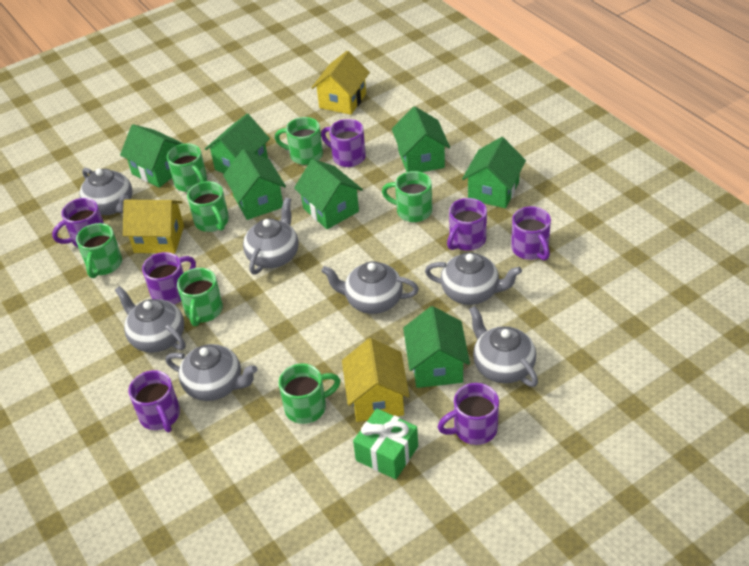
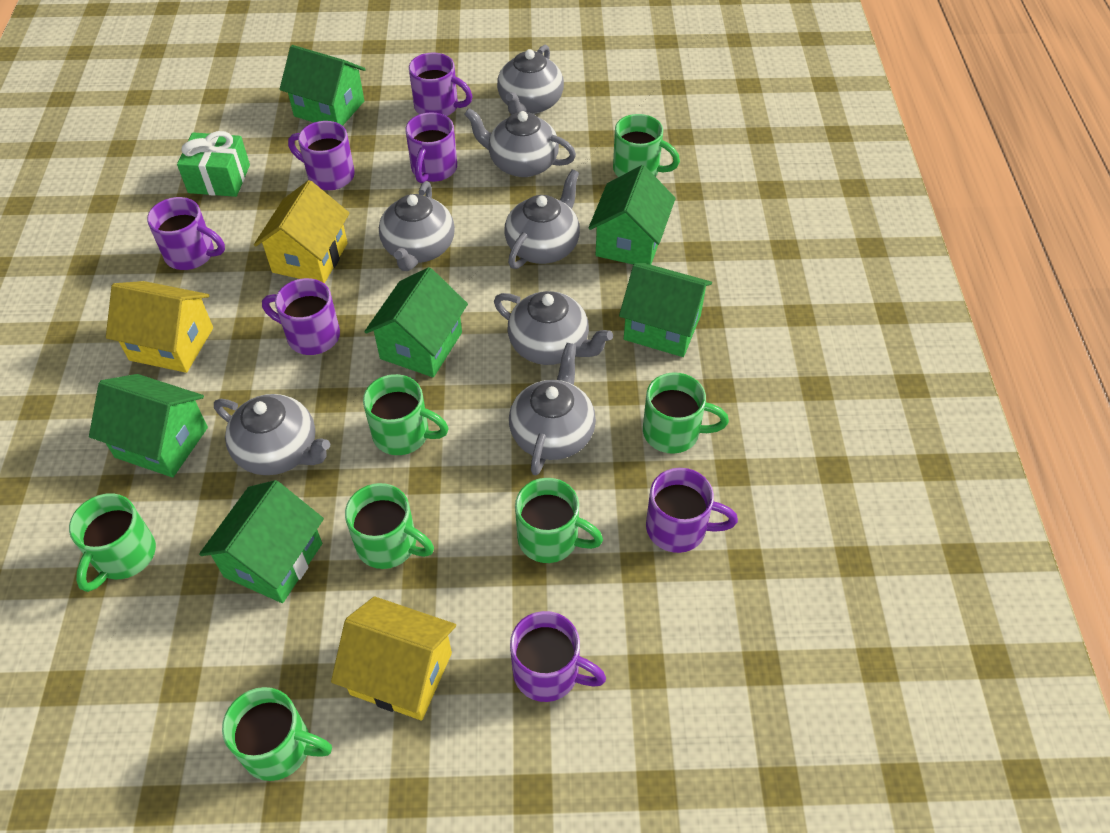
green house: [120,124,184,188] [205,114,270,173] [223,149,286,220] [294,159,363,229] [392,107,450,172] [403,306,470,388] [462,137,526,208] = 7 -> [89,374,208,477] [199,480,324,603] [280,45,366,126] [364,267,468,377] [588,165,676,265] [619,263,712,357] = 6

